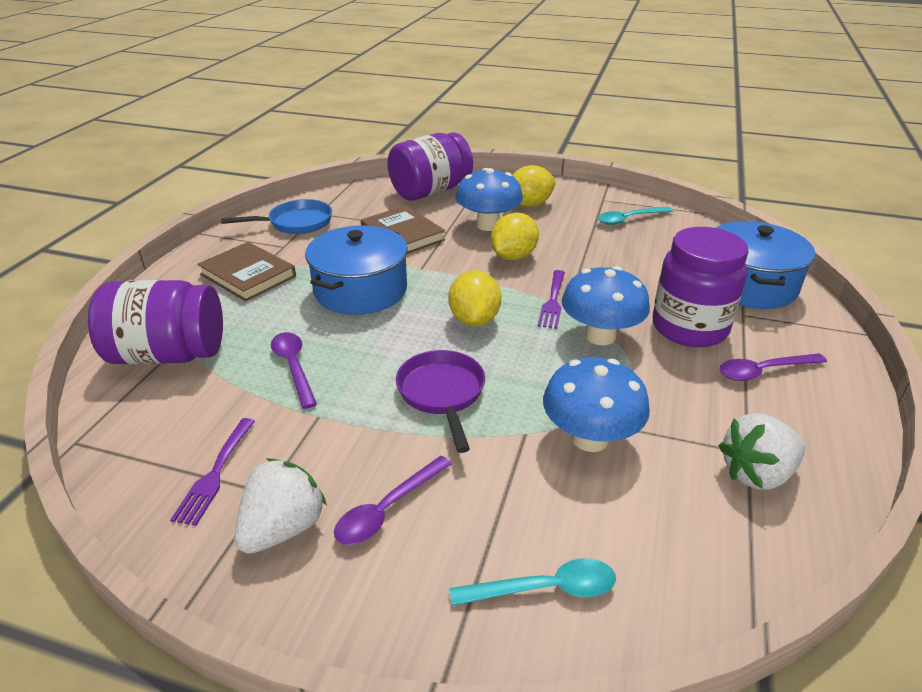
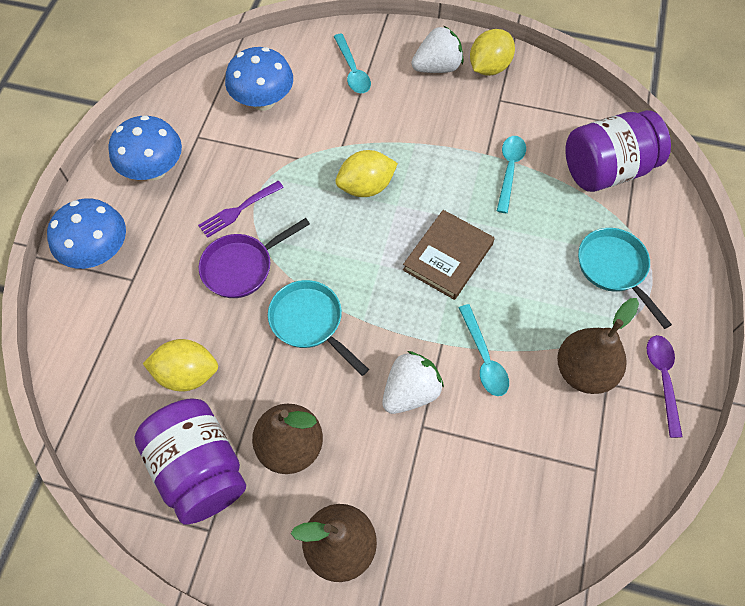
blue pan: [221,199,332,234] = 1 -> none = 0
blue pot: [305,225,408,315] [716,221,815,309] = 2 -> none = 0
brown book: [197,242,296,302] [361,205,445,254] = 2 -> [403,210,495,300] = 1
brown pear: none = 0 -> [252,404,323,474] [291,504,377,582] [557,298,639,394] = 3
purple fork: [170,418,255,526] [538,270,565,329] = 2 -> [198,181,284,238] = 1
purple jar: [88,280,223,364] [388,132,473,200] [653,227,748,347] = 3 -> [134,398,246,525] [565,110,671,192] = 2
purple spoon: [271,332,317,409] [334,456,451,545] [719,353,827,381] = 3 -> [647,335,683,438] = 1
turquoise pan: none = 0 -> [268,280,369,376] [578,228,672,329] = 2
turquoise spoon: [450,558,616,606] [597,207,673,225] = 2 -> [334,34,371,93] [459,304,509,396] [497,136,526,213] = 3

